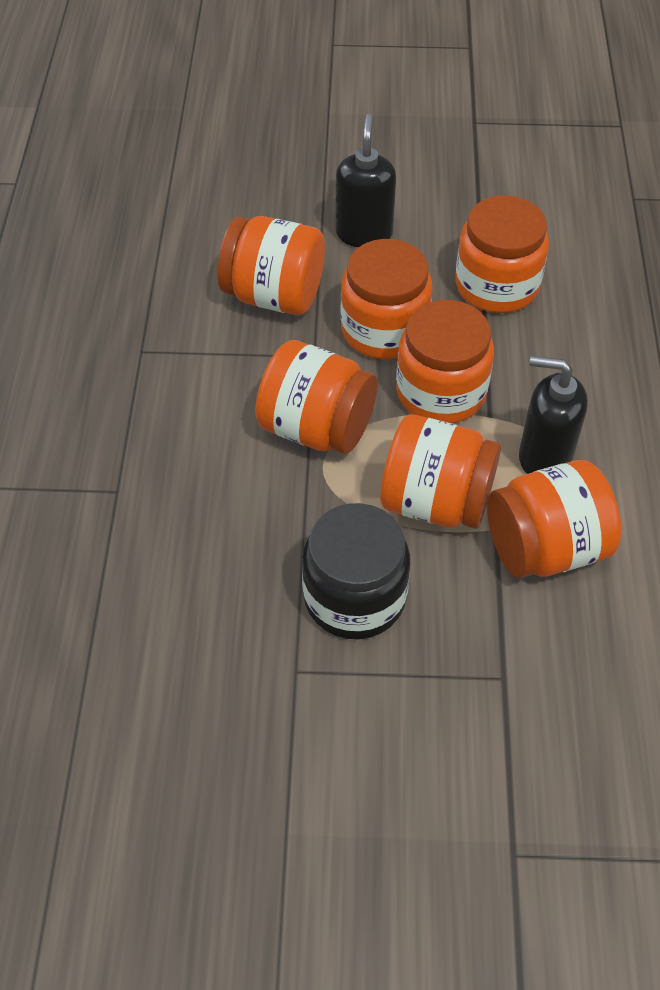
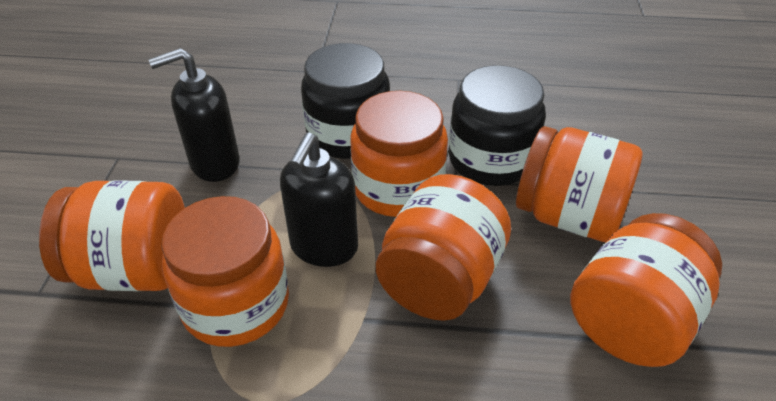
black jar: [302,503,410,640] = 1 -> [301,43,390,159] [448,65,546,186] = 2
orange jar: [218,216,325,315] [255,340,378,454] [341,239,433,359] [380,414,501,529] [396,300,494,423] [455,196,549,313] [487,460,621,578] = 7 -> [39,180,185,291] [161,196,289,347] [350,91,448,217] [376,174,511,321] [516,126,643,242] [570,213,722,367] = 6

